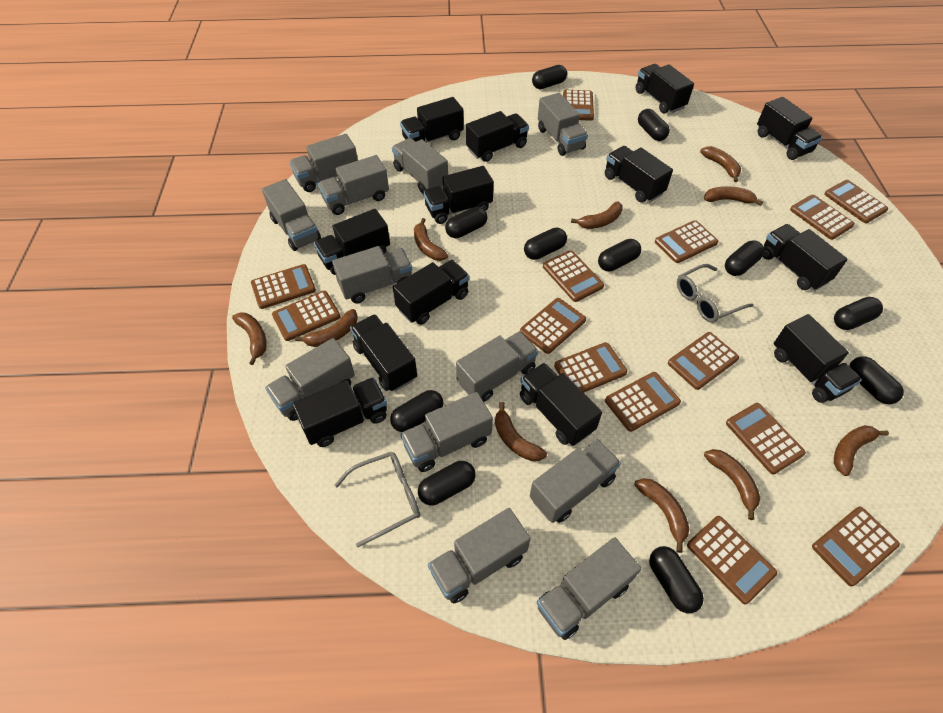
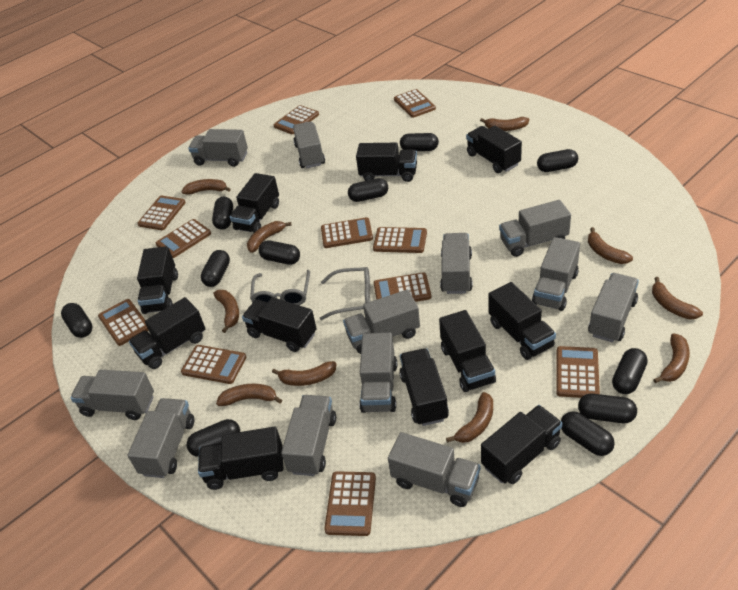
black truck: [292,377,387,447] [314,209,390,275] [350,314,417,391] [393,260,469,325] [400,97,464,143] [423,166,494,224] [466,111,529,162] [520,363,602,446] [605,146,673,203] [635,64,694,113] [757,97,823,160] [763,224,848,291] [774,314,862,403] = 13 -> [129,297,205,369] [137,246,178,314] [198,427,283,490] [230,173,279,233] [242,297,317,352] [356,143,417,182] [399,348,449,426] [439,310,496,392] [466,126,522,173] [481,405,563,484] [488,282,556,360] = 11
brown calculator: [251,264,316,309] [272,291,341,341] [520,298,586,354] [543,250,604,302] [554,342,628,393] [563,90,594,121] [605,372,681,432] [655,220,718,263] [668,332,739,390] [687,516,777,604] [726,403,806,474] [790,195,855,240] [812,507,900,586] [824,180,888,223] = 14 -> [98,299,149,346] [137,195,186,230] [156,219,211,258] [181,345,246,384] [273,105,319,134] [321,217,373,248] [324,471,376,536] [373,227,427,253] [374,272,431,302] [394,89,436,118] [556,346,600,398] = 11

